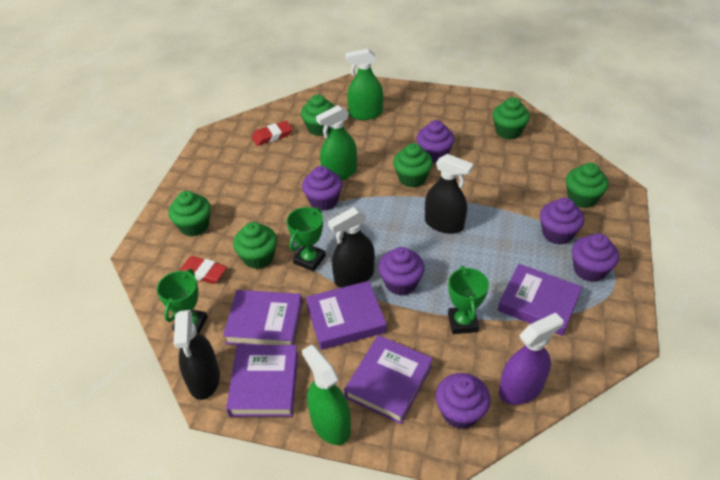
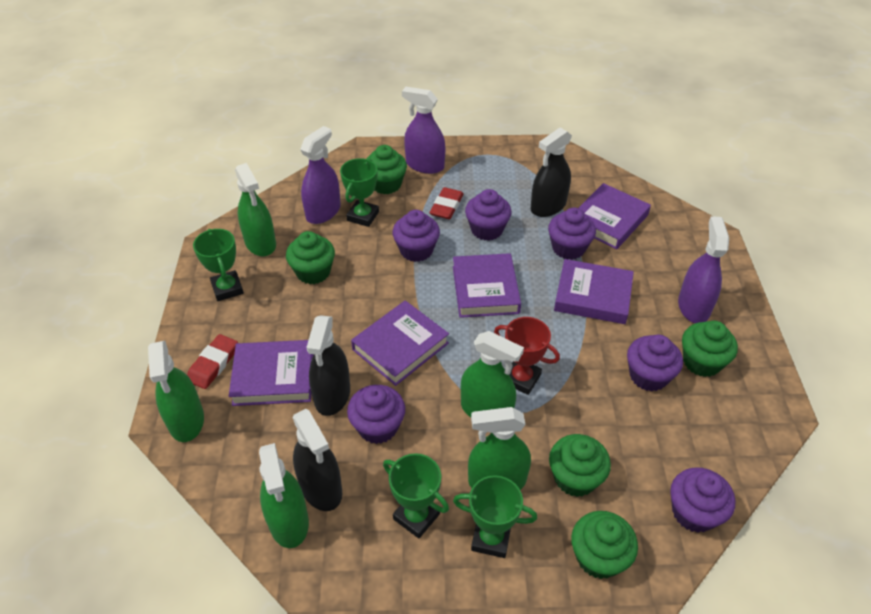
green cupcake: [168,191,211,236] [233,222,277,269] [301,95,335,136] [393,143,433,187] [493,97,530,139] [566,163,608,208] = 6 -> [286,231,335,284] [366,145,407,194] [549,434,611,497] [571,511,638,579] [682,321,738,377] = 5
green spray bottle: [302,345,351,445] [316,105,357,181] [345,49,383,120] = 3 -> [148,341,204,442] [235,163,276,256] [259,443,309,548] [461,331,524,417] [468,407,531,490] = 5
green trophy: [157,269,208,333] [287,207,326,272] [448,266,489,334] = 3 -> [193,229,244,301] [340,158,379,227] [383,453,449,538] [453,475,537,558] = 4
purple spray bottle: [499,313,564,405] = 1 -> [300,126,341,224] [402,87,445,174] [678,216,729,323] = 3
red trophy: none = 0 -> [494,317,560,395] = 1

